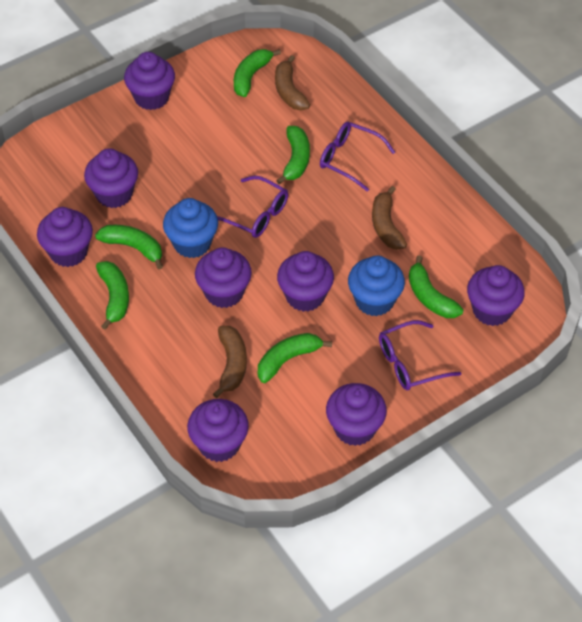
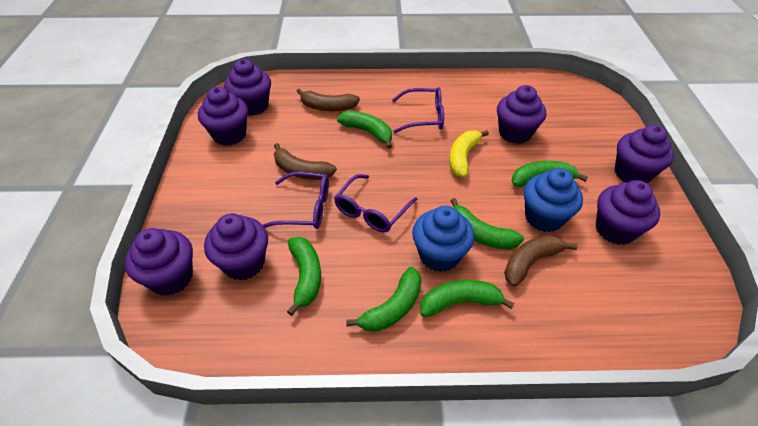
purple cupcake: [37,207,93,267] [84,148,138,208] [124,52,175,110] [187,399,249,462] [195,247,252,308] [277,251,334,312] [326,383,387,446] [467,265,525,326] = 8 -> [125,228,193,296] [198,87,248,146] [204,213,268,280] [224,59,271,116] [497,85,546,144] [596,180,660,245] [615,125,674,183] = 7
yellow banana: none = 0 -> [449,130,489,177] = 1

